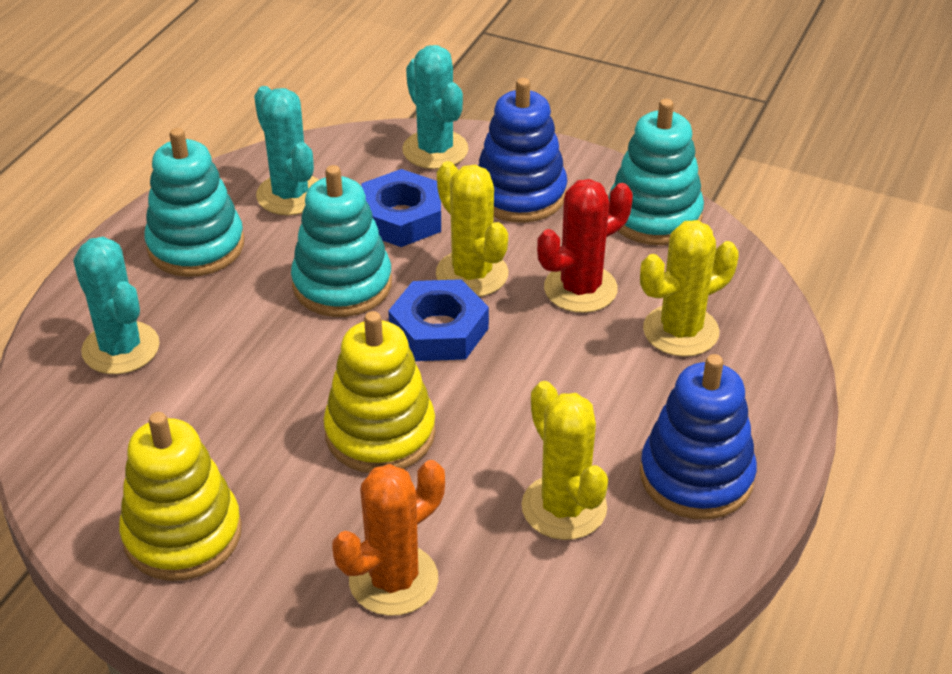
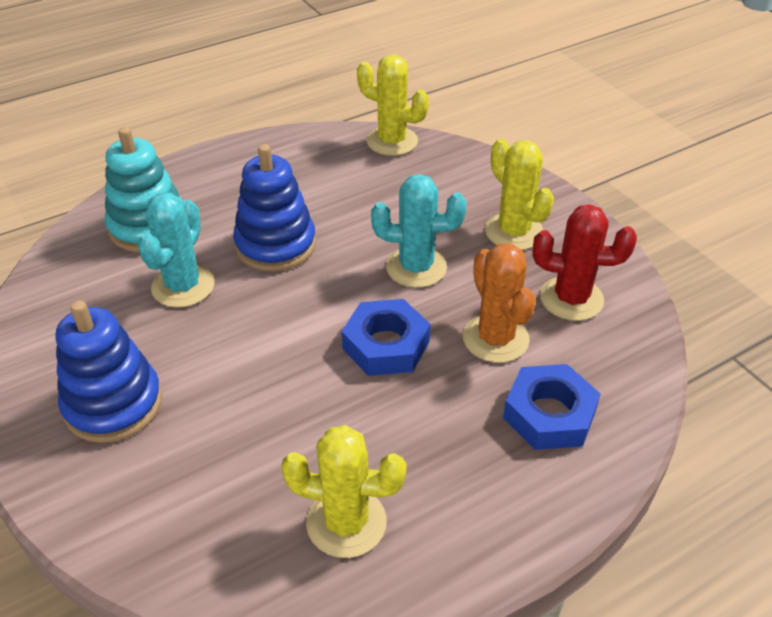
turquoise cactus: [73,237,159,374] [254,86,318,215] [402,45,469,169] = 3 -> [138,193,215,308] [371,174,466,288] = 2
turquoise stacking toy: [144,128,244,277] [291,165,392,317] [609,99,704,245] = 3 -> [105,127,183,252] = 1
yellow stacking toy: [119,412,242,581] [323,311,436,473] = 2 -> none = 0

